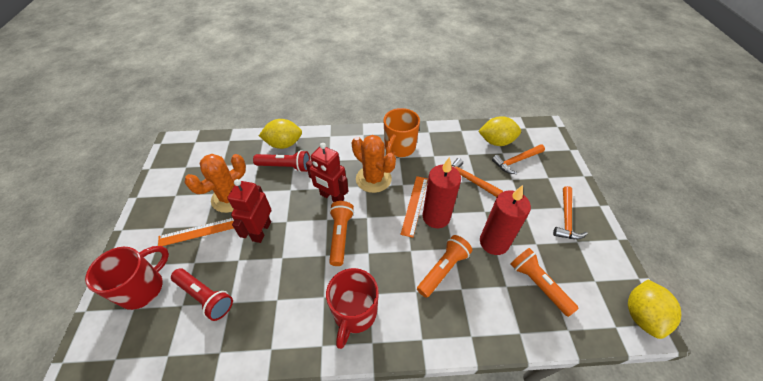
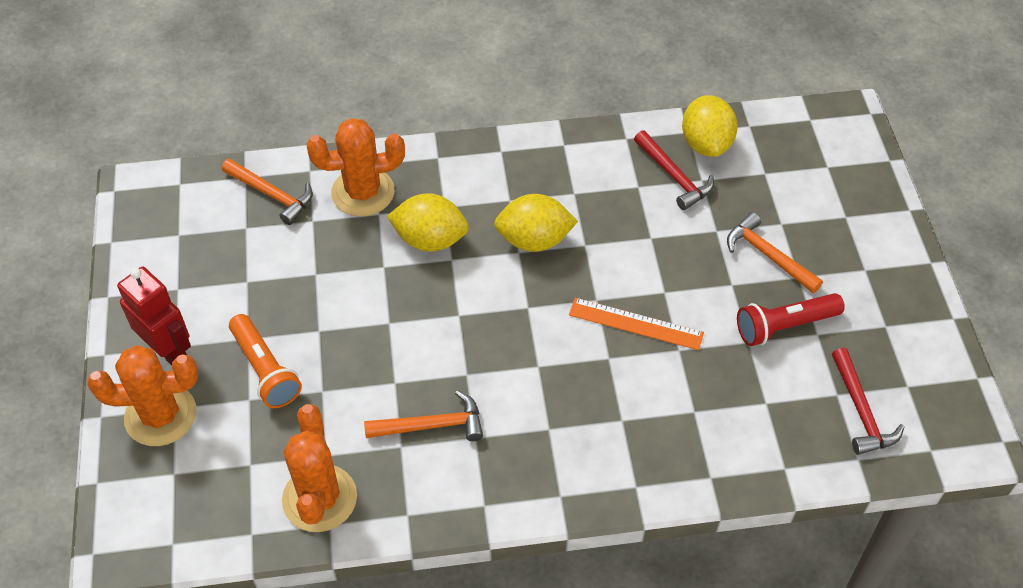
orange cactus: [184,154,246,213] [352,135,396,193] = 2 -> [87,345,198,446] [282,404,357,532] [306,118,405,216] = 3
orange flashlight: [329,201,354,266] [417,235,472,298] [510,248,579,317] = 3 -> [229,314,302,408] = 1
orange mug: [383,108,420,157] = 1 -> none = 0
orange ruler: [158,218,234,246] [400,176,428,238] = 2 -> [569,298,704,350] = 1
red candle: [423,157,461,228] [480,185,531,255] = 2 -> none = 0
red flashlight: [171,269,233,321] [253,150,310,172] = 2 -> [737,293,845,346] = 1
red hammer: none = 0 -> [634,130,714,210] [832,348,904,455] = 2
red mug: [85,246,169,310] [326,268,379,349] = 2 -> none = 0
red robot: [227,179,271,243] [306,143,348,202] = 2 -> [117,267,191,366] = 1

